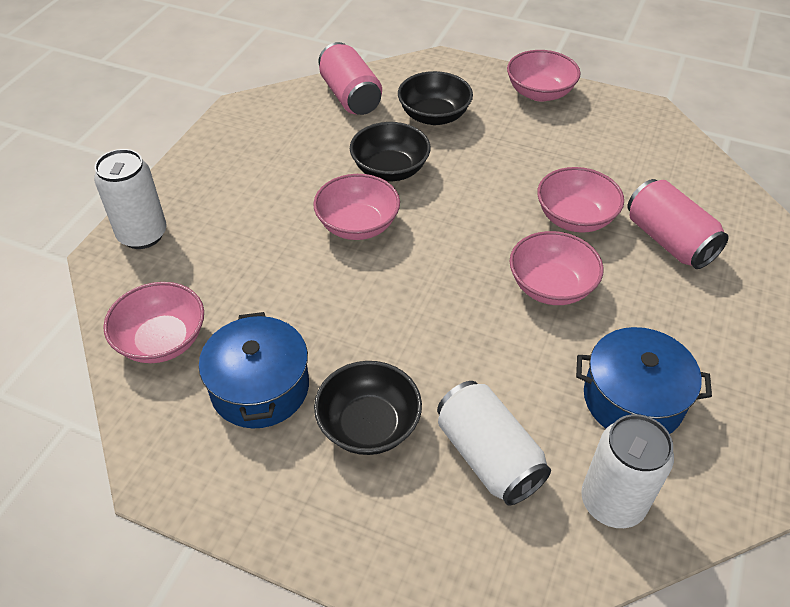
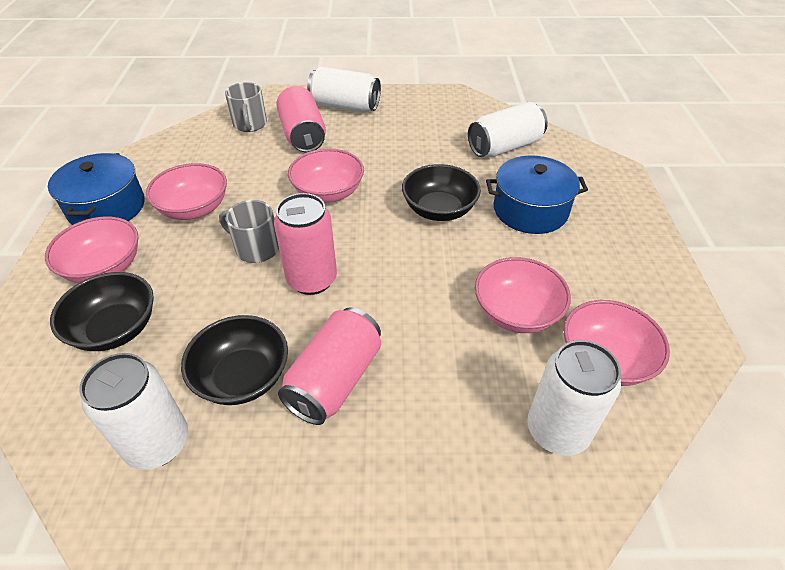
grey mug: none = 0 -> [219,200,279,263] [225,82,267,132] = 2
pink can: [318,42,382,115] [627,179,729,269] = 2 -> [274,193,337,295] [276,86,326,152] [278,307,381,425] = 3
white can: [94,149,166,249] [437,381,551,506] [581,414,674,528] = 3 -> [79,353,188,470] [307,67,381,113] [468,102,548,157] [527,340,621,456] = 4

